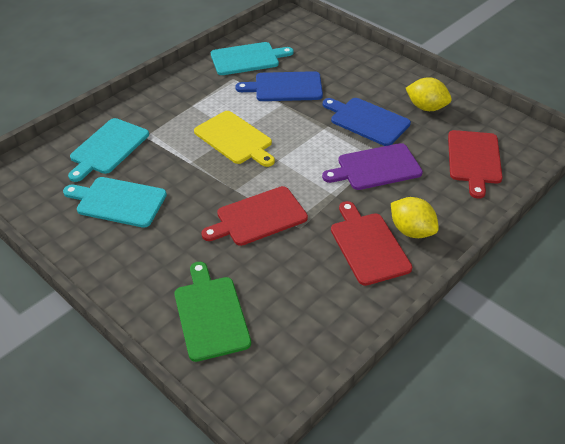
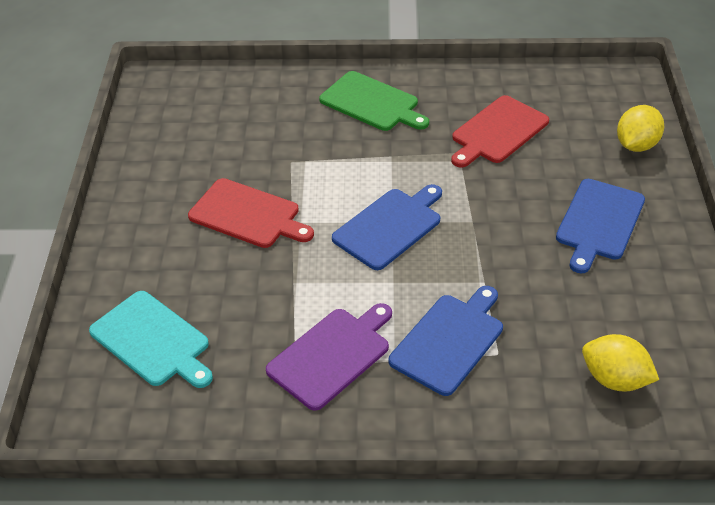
blue cutting board: [235,71,323,101] [323,98,411,146] = 2 -> [332,184,442,270] [389,286,503,396] [556,179,645,273] = 3
red cutting board: [201,186,308,246] [331,201,412,286] [448,130,503,199] = 3 -> [188,178,314,248] [451,95,549,168] = 2
turquoise cutting board: [63,177,167,228] [68,118,149,182] [211,42,294,75] = 3 -> [89,291,213,388] = 1
yellow cutting board: [194,111,275,167] = 1 -> none = 0

